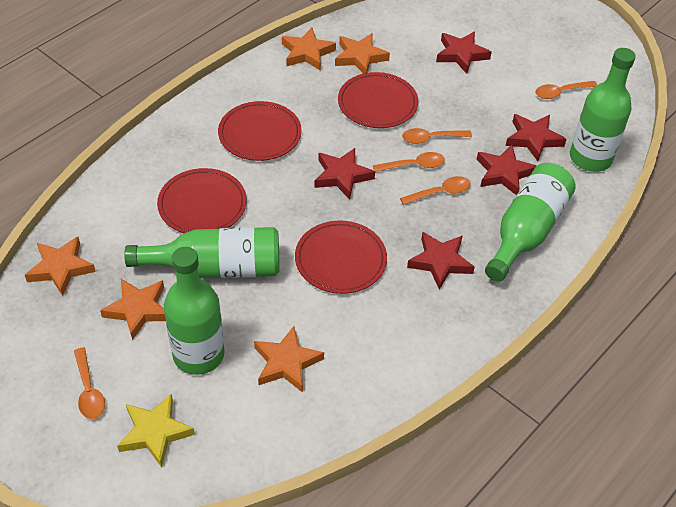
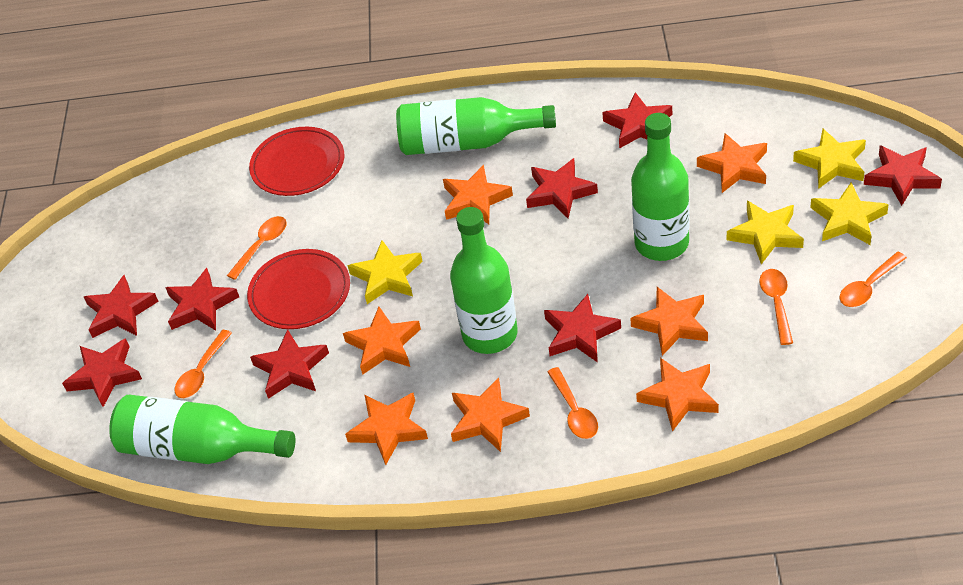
orange star: [25,237,96,296] [100,279,166,340] [254,326,324,393] [282,28,336,71] [335,33,390,73] = 5 -> [343,307,421,375] [345,393,428,465] [443,165,513,224] [451,377,530,452] [630,287,708,356] [636,358,719,432] [697,133,767,193] = 7
red plate: [157,168,247,233] [218,101,302,161] [295,221,387,294] [338,72,418,128] = 4 -> [247,249,350,329] [249,127,344,196] = 2
red star: [314,148,375,200] [407,232,475,290] [436,32,492,74] [476,145,536,195] [506,114,566,161] = 5 -> [62,338,142,407] [84,275,159,338] [165,268,239,330] [250,329,329,399] [526,158,598,218] [544,294,621,363] [602,92,672,149] [864,145,942,206] = 8
yellow star: [117,394,195,468] = 1 -> [347,240,423,304] [727,201,804,264] [793,129,866,189] [810,183,889,245] = 4

